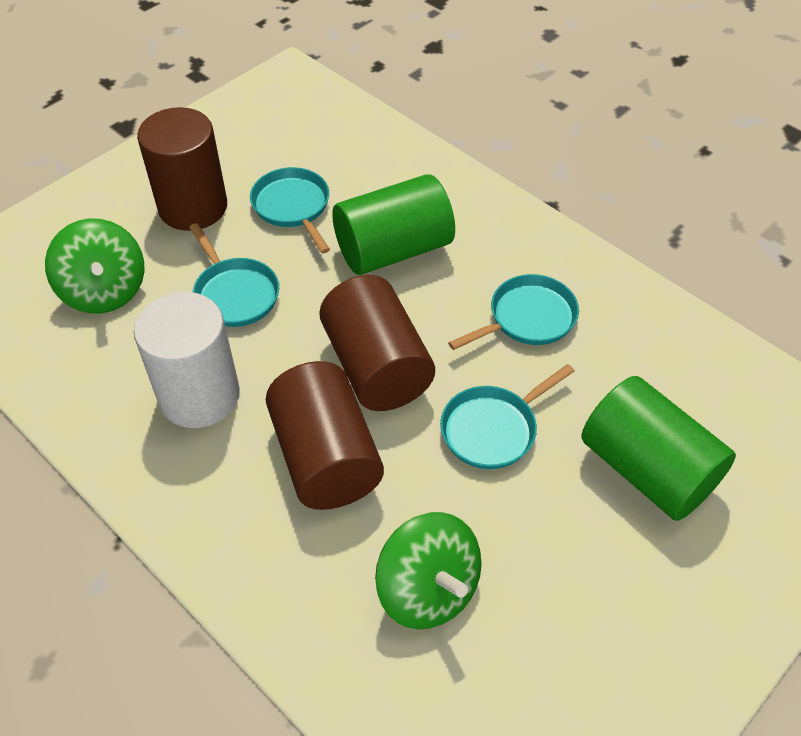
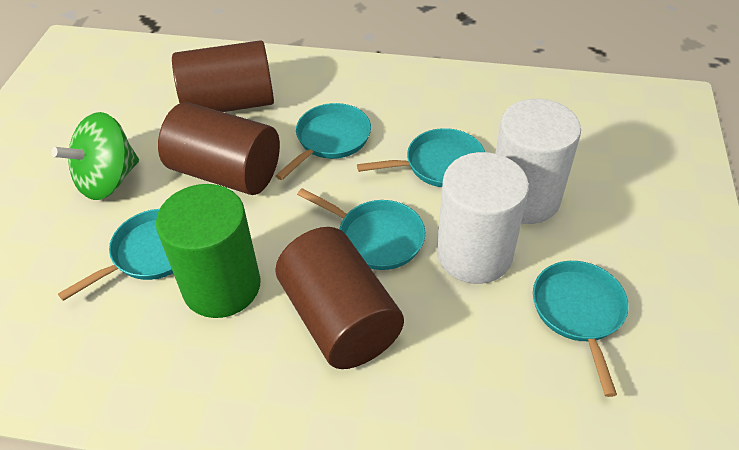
green cylinder: [332,174,455,275] [582,376,736,521] = 2 -> [156,184,261,318] = 1
green spinning top: [45,218,144,313] [375,512,482,629] = 2 -> [51,112,139,200] = 1
turquoise pan: [189,223,279,327] [250,167,330,253] [440,364,574,469] [448,274,579,350] = 4 -> [58,209,173,301] [275,103,371,180] [297,188,425,270] [357,128,485,187] [533,261,629,397] = 5
white cylinder: [134,292,240,428] = 1 -> [437,152,529,284] [495,99,581,224] = 2

